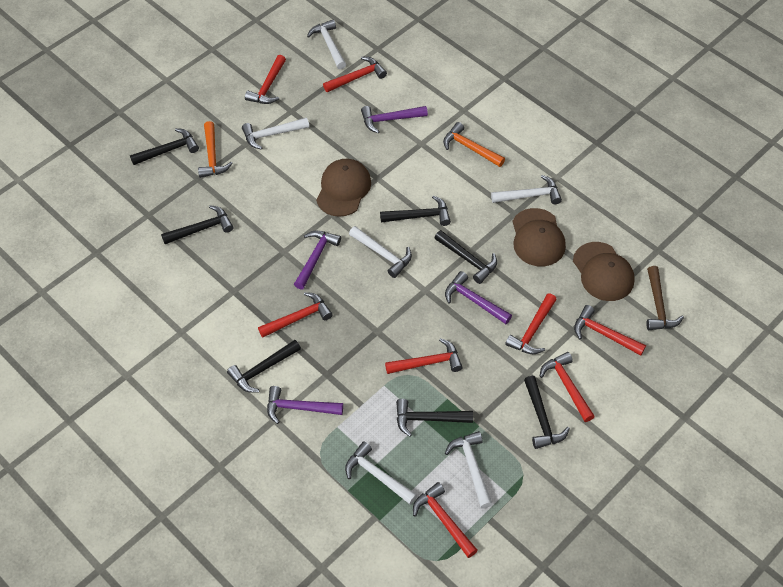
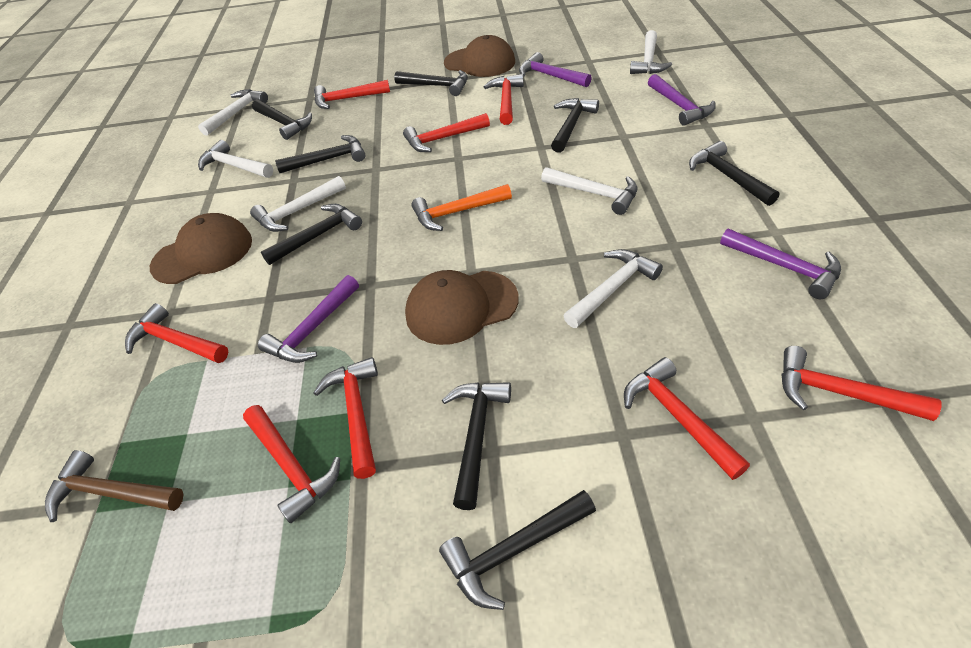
black hammer: [130,128,199,165] [161,205,233,244] [227,340,301,393] [380,195,451,226] [396,399,473,437] [435,230,497,284] [524,376,570,449] = 7 -> [252,99,312,140] [261,204,362,265] [275,135,365,173] [394,70,468,96] [439,490,596,610] [442,382,511,510] [551,98,599,153] [689,141,779,206] = 8
orange hammer: [198,121,233,178] [443,122,505,167] = 2 -> [411,184,512,231] = 1

